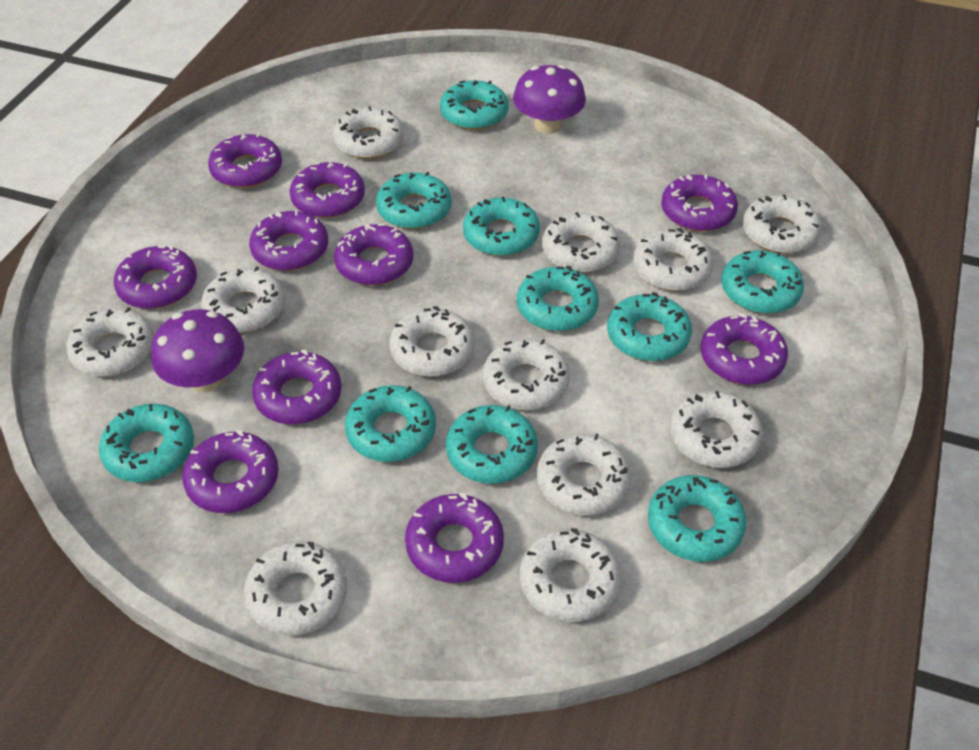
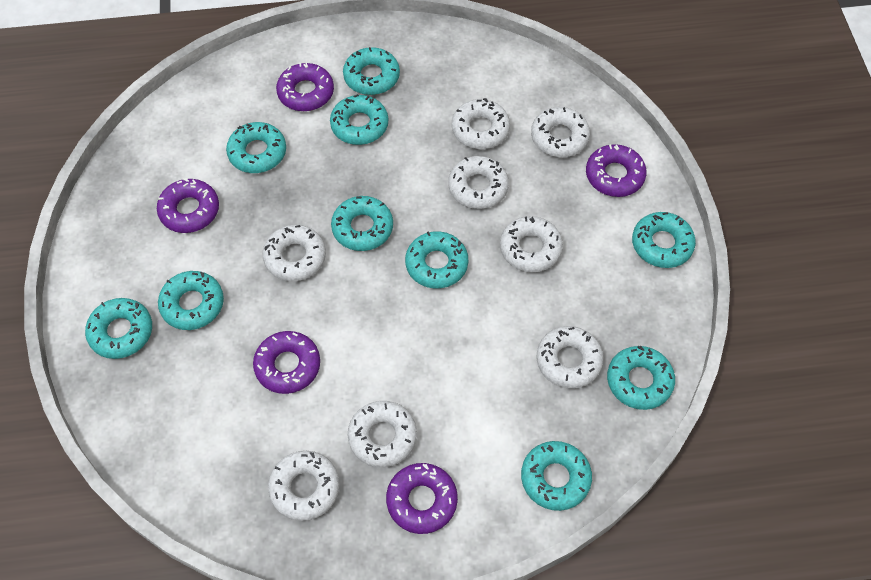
purple donut: [114,245,197,309] [182,430,279,513] [208,133,282,188] [249,210,328,271] [252,349,342,424] [289,162,365,218] [334,223,413,285] [405,493,504,583] [661,174,738,231] [701,313,788,385] = 10 -> [157,178,219,233] [253,331,320,394] [276,63,334,111] [386,463,458,534] [586,144,647,197] = 5
purple mushroom: [151,309,244,392] [513,65,586,134] = 2 -> none = 0
white donut: [66,307,155,377] [201,266,285,333] [244,541,347,636] [333,106,404,159] [389,306,475,377] [483,339,570,410] [520,528,621,622] [537,433,631,516] [542,212,620,273] [633,228,713,291] [670,391,763,468] [742,195,822,254] = 12 -> [262,225,326,281] [268,451,339,521] [348,401,417,468] [448,156,509,209] [452,98,510,149] [500,216,563,272] [531,107,590,157] [537,326,603,389] = 8

